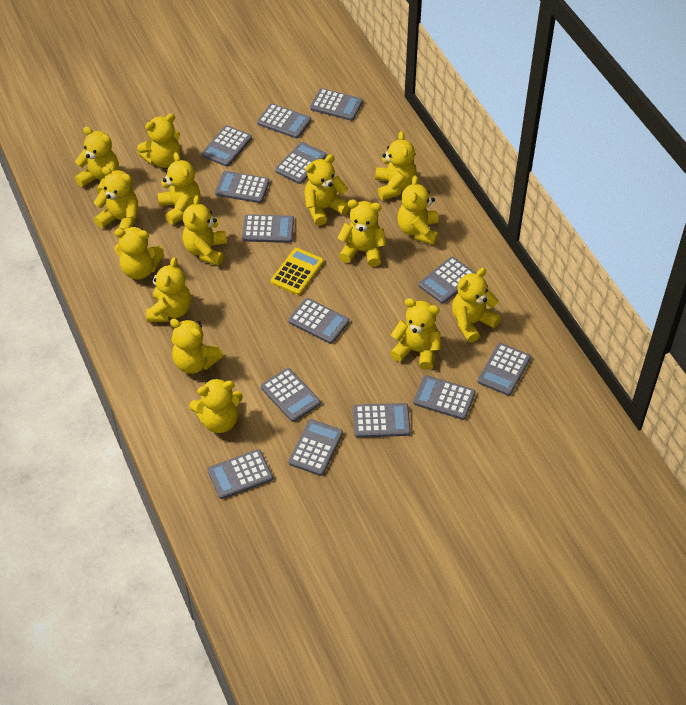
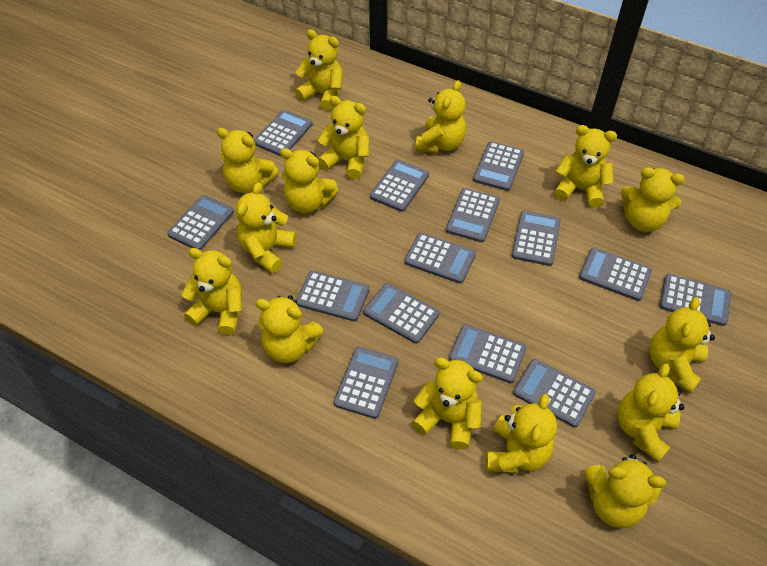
yellow calculator: [271,248,324,295] = 1 -> none = 0

